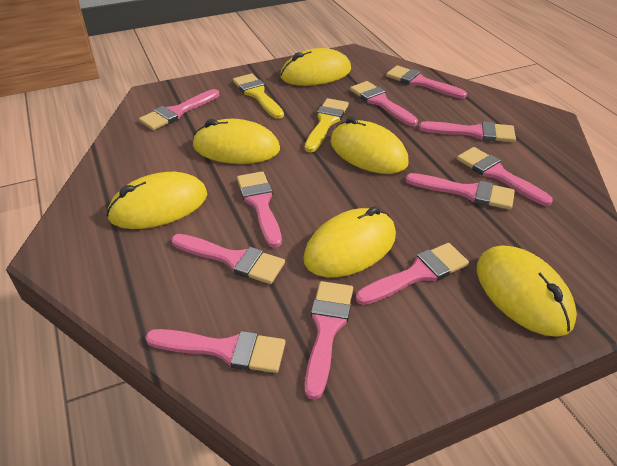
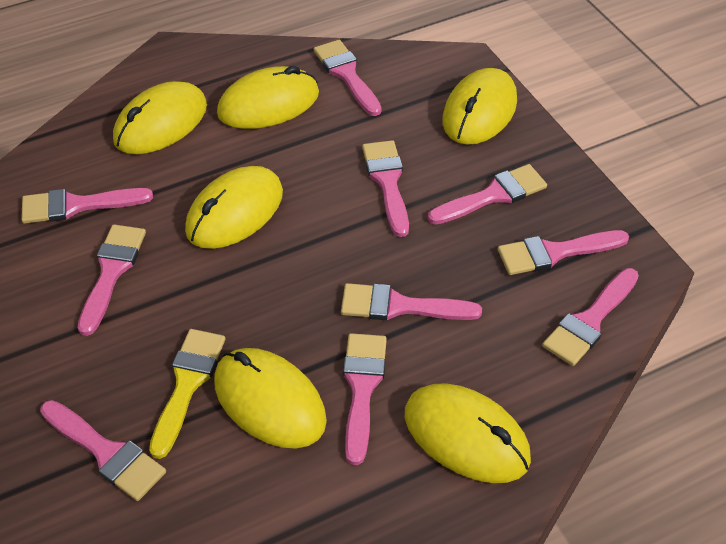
pink brush: [139,89,219,130] [145,329,286,373] [171,234,285,284] [237,171,282,248] [305,281,353,400] [350,81,418,126] [356,243,469,305] [386,65,467,99] [405,173,515,210] [419,121,516,142] [457,147,553,206] = 11 -> [21,188,153,224] [40,400,166,501] [78,224,146,336] [314,40,382,116] [341,283,482,320] [343,333,387,465] [362,140,409,237] [428,164,547,225] [498,230,629,275] [542,268,639,366] = 10
yellow brush: [233,74,284,119] [305,98,349,152] = 2 -> [149,329,225,459] = 1

